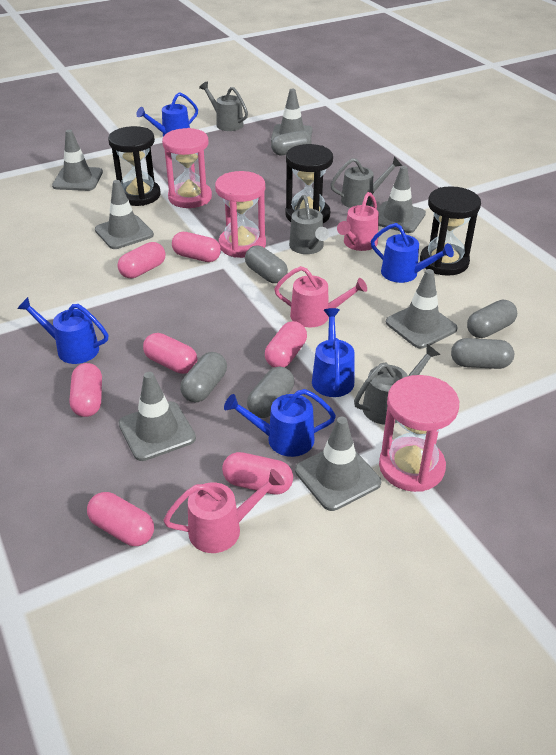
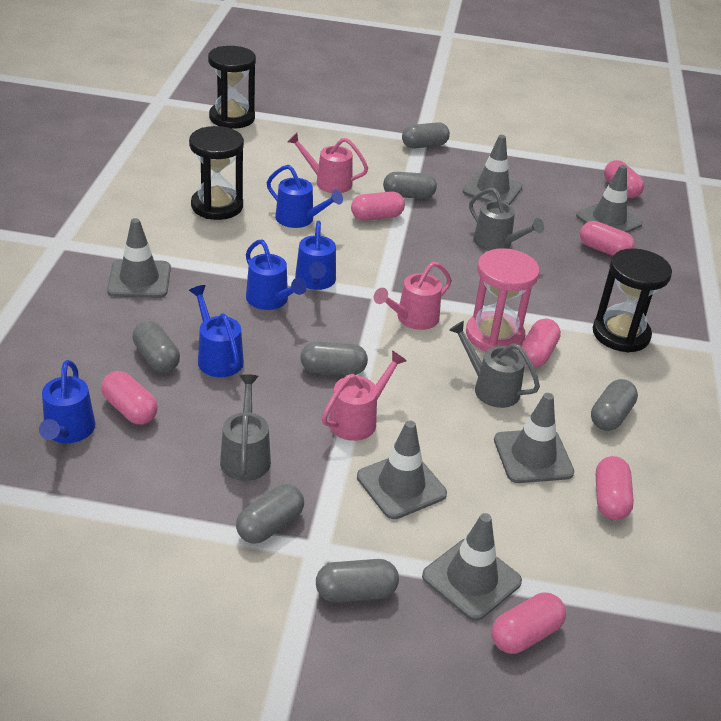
grey capsule: [180,352,227,402] [245,246,288,283] [247,367,294,418] [271,130,312,155] [451,338,514,369] [467,300,517,338] = 6 -> [132,321,180,373] [236,484,304,544] [300,342,368,375] [316,559,399,602] [383,172,437,199] [402,122,450,149] [591,379,638,431] = 7
grey traffic cone: [52,130,103,191] [95,180,154,249] [119,372,196,461] [271,89,313,142] [295,417,381,511] [377,166,426,233] [386,269,458,349] = 7 -> [107,218,171,298] [357,420,447,519] [422,513,522,621] [463,135,523,205] [494,393,574,483] [576,165,643,233] = 6
grey watering can: [199,82,248,131] [289,195,329,254] [330,157,402,208] [354,344,440,425] = 4 -> [220,374,271,481] [449,321,540,408] [469,188,544,251] = 3
pink hourglass: [162,128,212,208] [215,171,266,258] [379,375,459,492] = 3 -> [466,248,540,351] = 1

